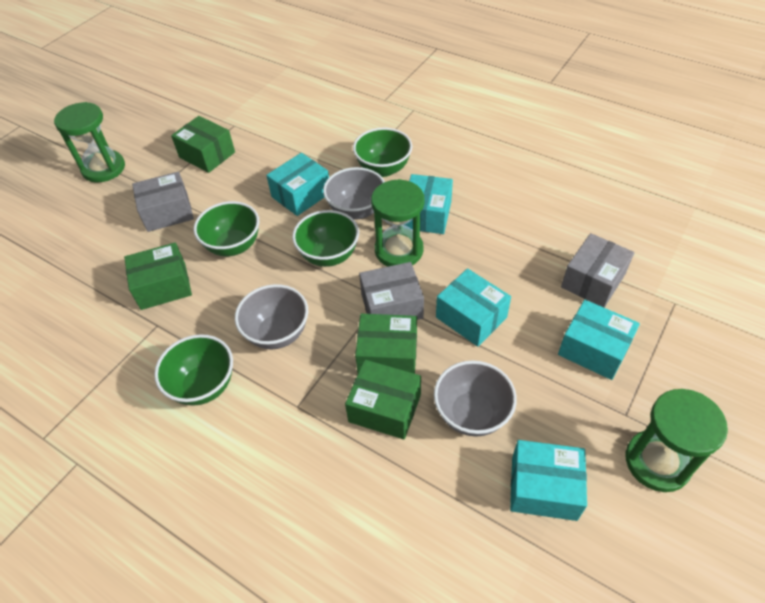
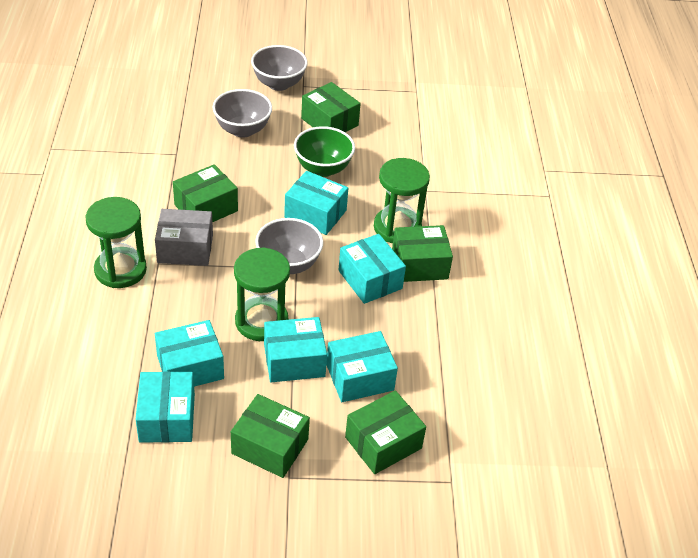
green bowl: [154,334,233,406] [194,201,259,256] [292,210,359,267] [353,127,413,177] = 4 -> [294,126,355,177] = 1
green box: [124,243,192,310] [171,116,235,173] [345,360,421,440] [355,314,417,374] = 4 -> [173,164,238,222] [231,394,310,478] [301,82,361,133] [345,390,426,474] [392,225,453,282] = 5
grey box: [132,172,194,232] [359,262,424,320] [561,233,634,307] = 3 -> [155,209,213,266] = 1
turquoise box: [266,153,329,216] [405,174,453,234] [436,268,511,347] [510,440,587,521] [558,300,640,380] = 5 -> [136,371,195,443] [155,320,224,387] [264,317,327,382] [284,171,348,235] [326,331,398,402] [339,234,406,304] = 6

